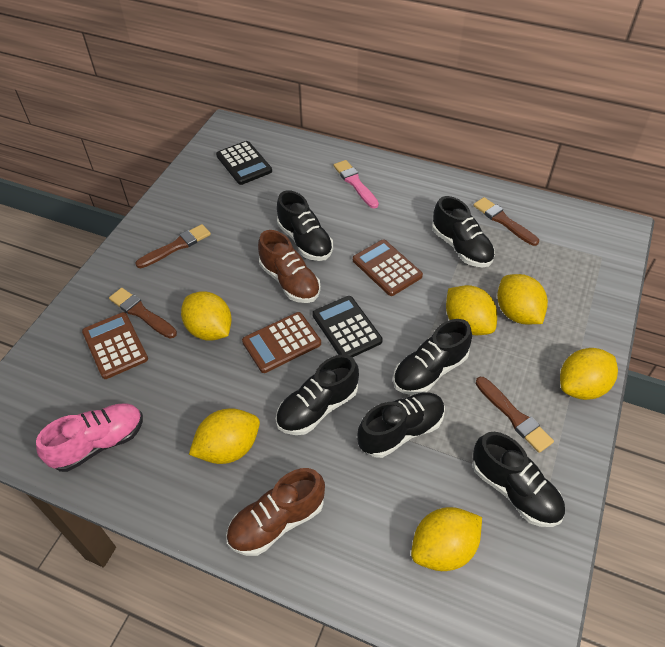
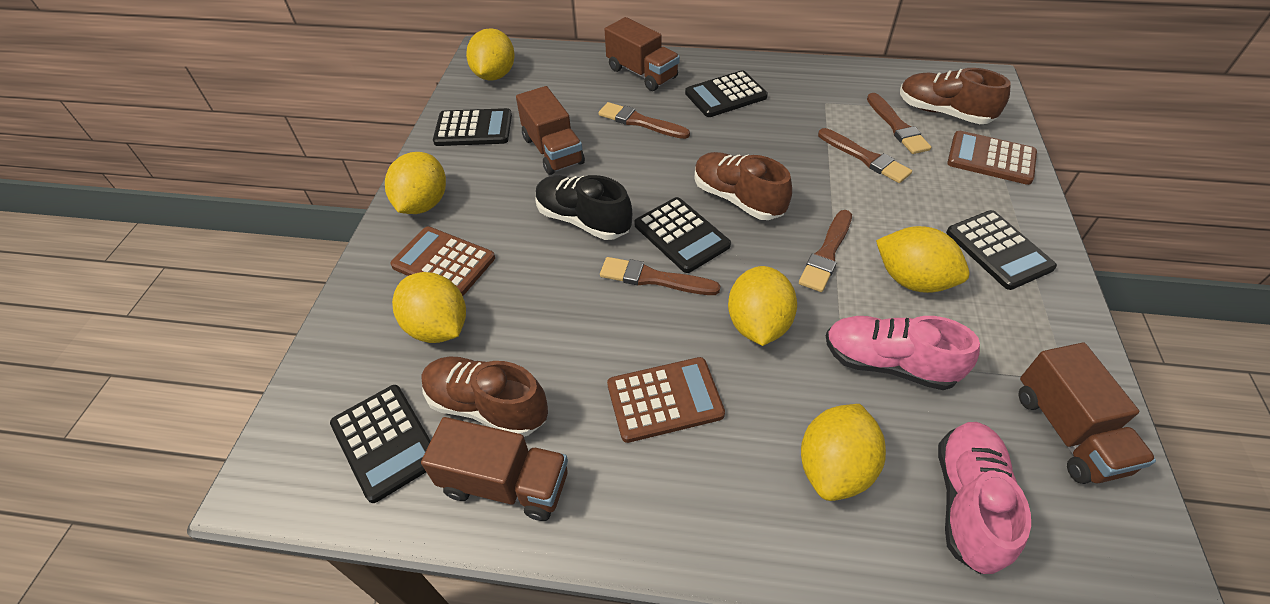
black calculator: [216,141,272,185] [312,296,383,357] = 2 -> [330,385,431,503] [433,108,512,146] [635,197,731,273] [685,70,768,117] [946,210,1057,290] = 5
black shoe: [276,354,359,435] [277,191,333,261] [357,393,445,458] [393,319,472,395] [432,196,495,267] [473,432,565,527] = 6 -> [535,175,632,240] = 1
brown brush: [109,288,177,338] [135,224,211,268] [473,197,539,246] [476,377,554,453] = 4 -> [599,102,690,139] [600,257,720,295] [799,210,852,292] [818,128,912,183] [867,93,931,154] = 5
brown shoe: [226,468,325,556] [258,230,321,303] = 2 -> [421,357,548,437] [694,152,792,220] [900,68,1011,124] = 3
brown truck: none = 0 -> [421,417,568,521] [516,86,585,175] [604,17,680,91] [1019,343,1156,484] = 4
pink brush: [334,160,379,209] = 1 -> none = 0
pink shoe: [36,403,143,472] = 1 -> [826,316,980,390] [938,422,1031,574] = 2

